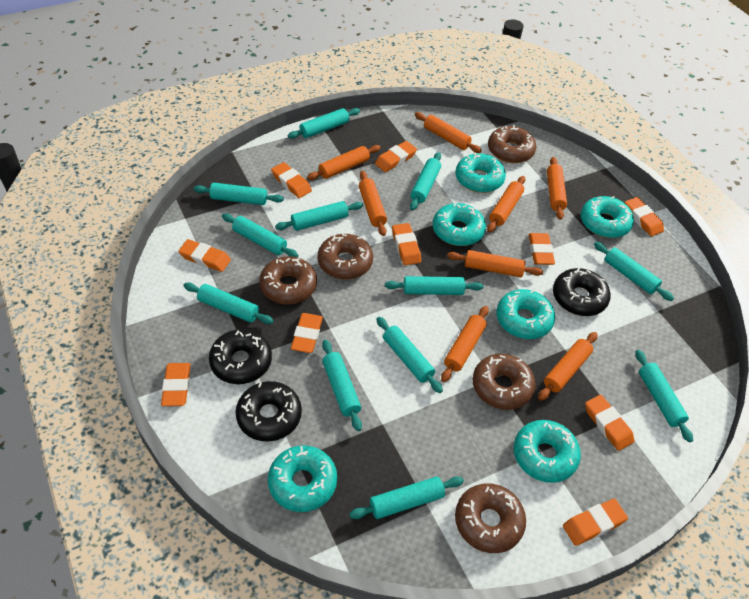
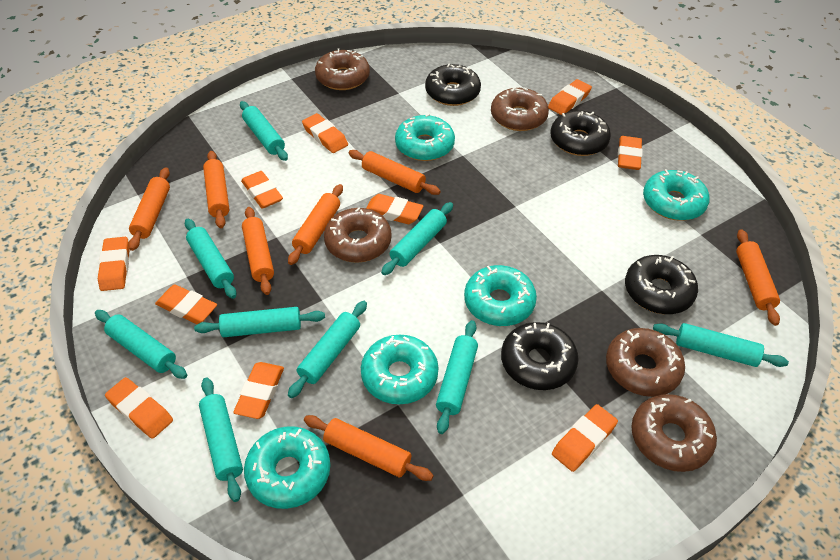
black donut: [209,329,272,384] [235,381,302,441] [553,268,611,316] = 3 -> [425,64,481,106] [501,322,579,390] [551,111,611,156] [625,255,698,314] = 4
orange rolling pin: [307,145,380,180] [359,171,387,236] [415,112,482,153] [441,306,489,382] [447,250,543,277] [487,176,525,233] [538,332,597,401] [547,157,567,220] = 8 -> [128,167,170,251] [203,151,229,228] [242,207,274,295] [288,184,343,265] [304,415,434,481] [349,150,441,195] [736,229,780,326] = 7
turquoise donut: [268,445,337,512] [433,203,486,246] [455,153,506,193] [496,289,555,339] [513,420,581,483] [581,196,634,238] = 6 -> [244,426,330,509] [361,335,439,404] [395,114,455,161] [464,265,537,326] [643,169,710,221] = 5
turquoise rolling pin: [183,282,274,324] [193,183,284,205] [222,213,299,257] [275,201,363,231] [288,108,360,139] [322,340,362,431] [349,476,464,519] [377,317,443,393] [385,276,484,295] [410,152,441,210] [594,242,674,301] [635,350,693,443] = 12 -> [95,310,187,379] [185,219,236,299] [194,307,325,337] [199,377,243,502] [240,101,288,161] [288,301,367,398] [381,202,453,275] [436,320,478,434] [653,323,789,367] = 9

